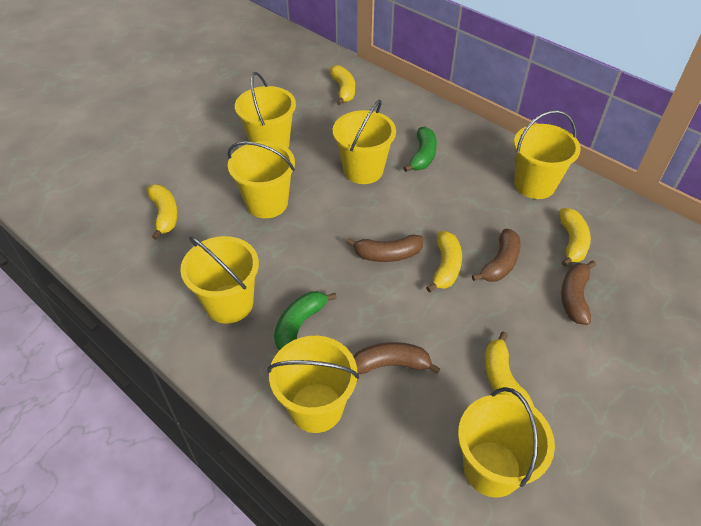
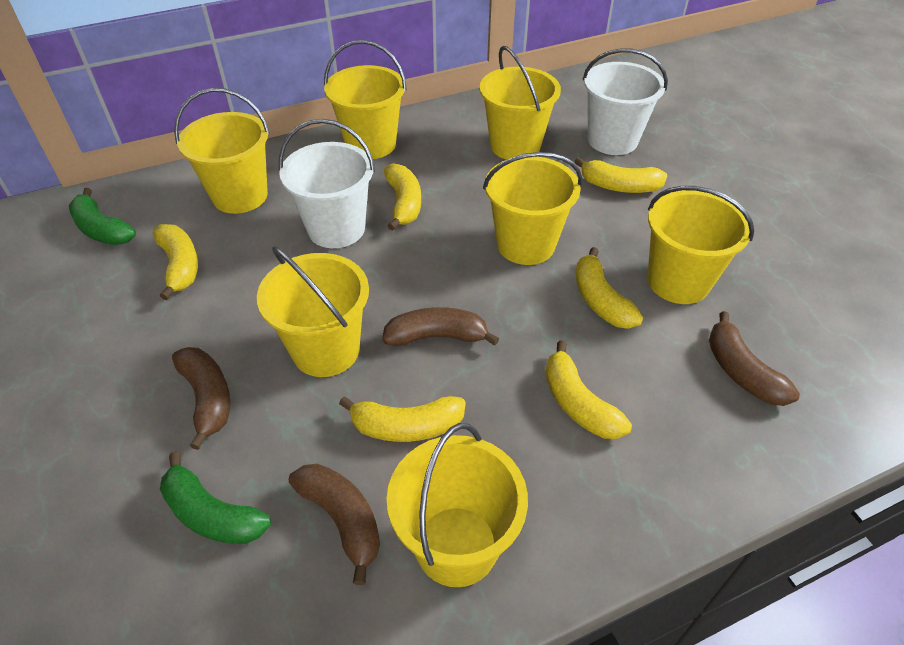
white bucket: none = 0 -> [279,119,375,248] [582,48,668,155] = 2
yellow banana: [147,184,178,240] [329,65,355,105] [426,231,462,293] [485,331,534,406] [559,208,591,266] = 5 -> [153,224,198,300] [339,396,466,442] [384,163,421,231] [545,341,632,439] [574,157,667,193] [576,247,643,329] = 6

